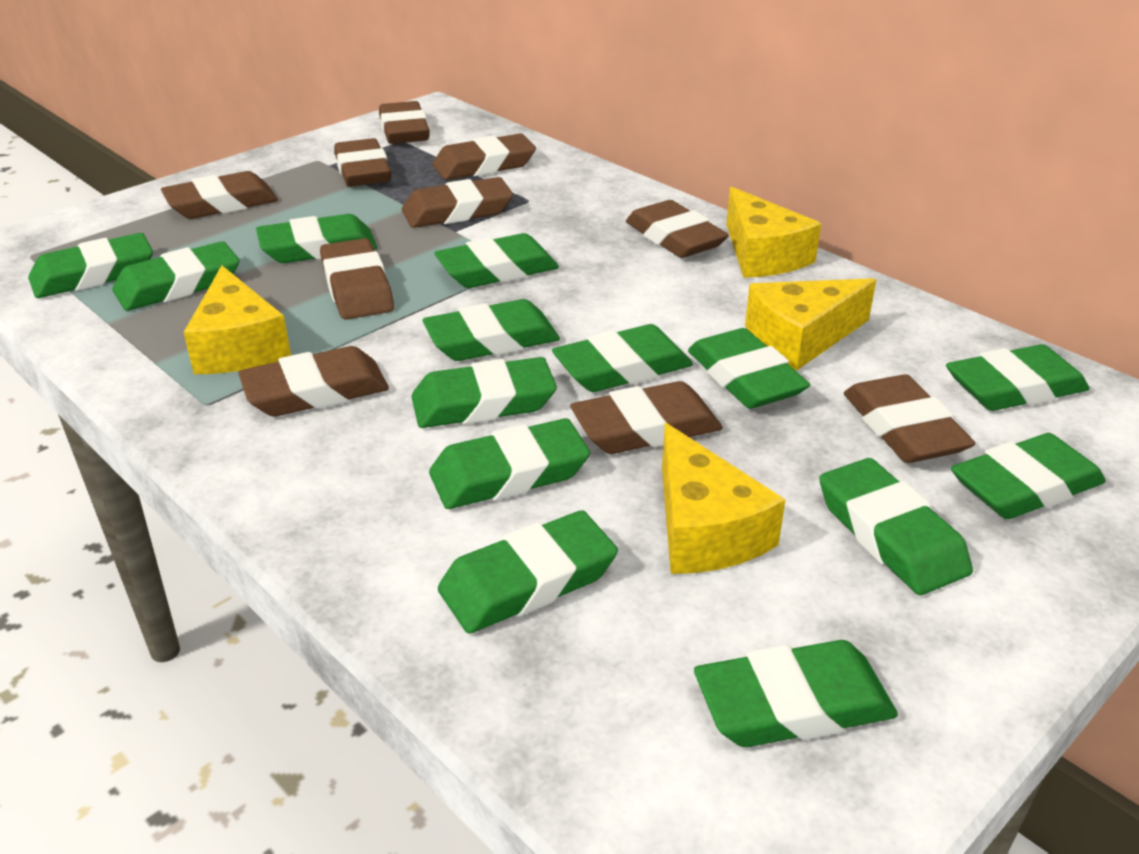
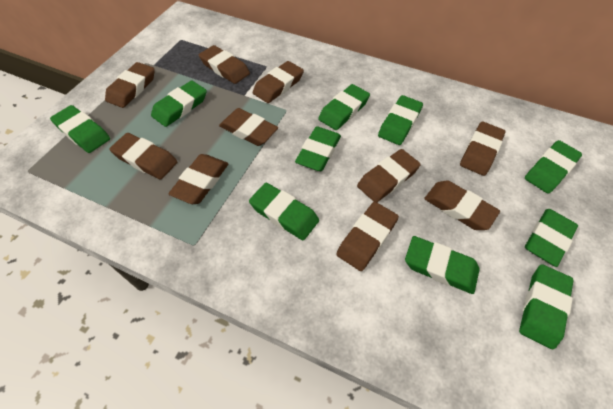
green eraser: [28,233,153,298] [112,241,239,311] [256,214,377,263] [411,357,557,428] [422,299,560,361] [429,418,590,509] [434,233,559,288] [438,510,618,633] [552,324,693,392] [688,328,810,409] [694,640,898,747] [819,458,973,595] [946,344,1090,411] [951,433,1106,519] = 14 -> [50,105,110,153] [151,81,207,127] [249,183,319,240] [295,126,341,171] [318,84,370,130] [378,95,423,145] [405,236,480,294] [519,264,573,349] [525,140,582,193] [525,209,578,267] = 10
yellow cheese: [183,265,291,374] [662,423,786,574] [726,187,821,278] [745,278,876,371] = 4 -> none = 0

